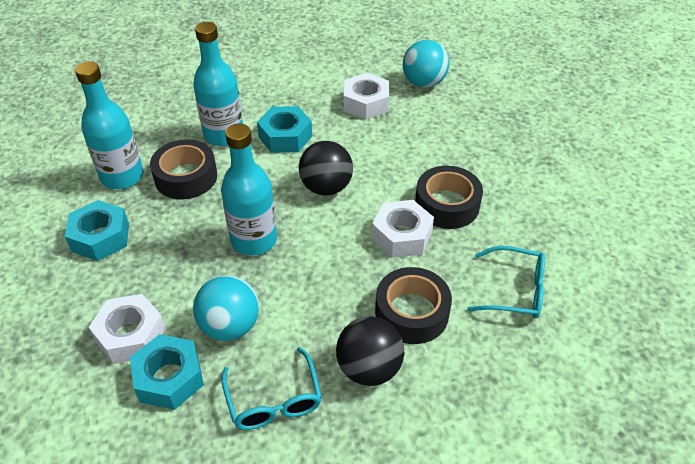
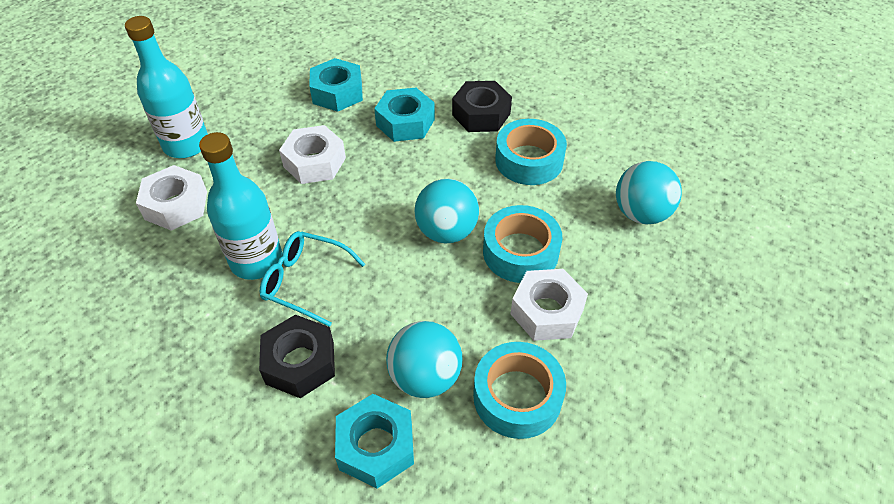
black ball: [299,141,353,196] [336,316,404,386] = 2 -> none = 0
black nut: none = 0 -> [259,315,335,398] [452,81,512,132] = 2
black tape: [150,139,217,200] [375,267,452,344] [415,166,483,229] = 3 -> none = 0
turquoise ball: [193,275,259,341] [403,40,449,88] = 2 -> [386,321,463,398] [414,179,479,244] [616,161,682,224] = 3
turquoise bottle: [75,62,144,189] [193,22,243,146] [221,123,277,255] = 3 -> [125,16,208,158] [199,132,282,280] = 2
turquoise glasses: [221,347,322,430] [467,246,545,319] = 2 -> [260,231,365,327] = 1
turquoise tape: none = 0 -> [473,342,566,439] [483,205,562,283] [495,119,567,185] = 3

